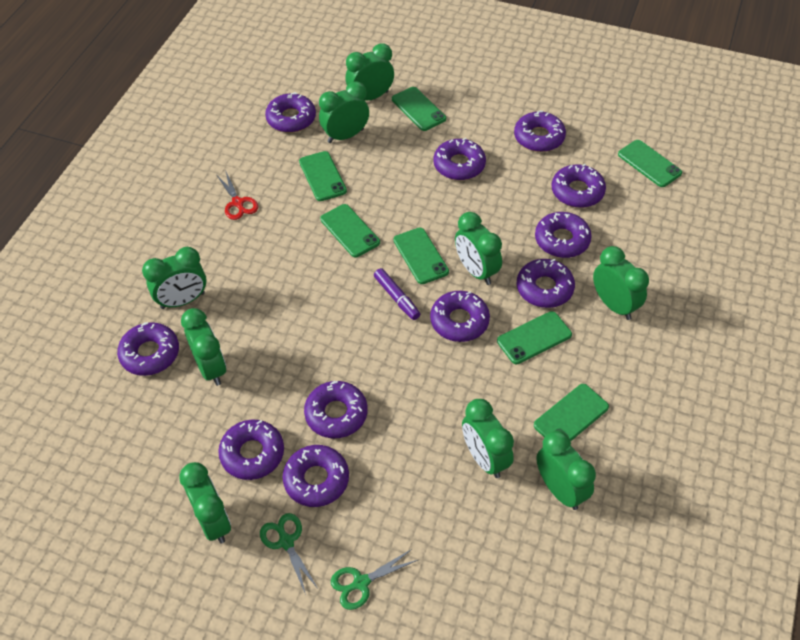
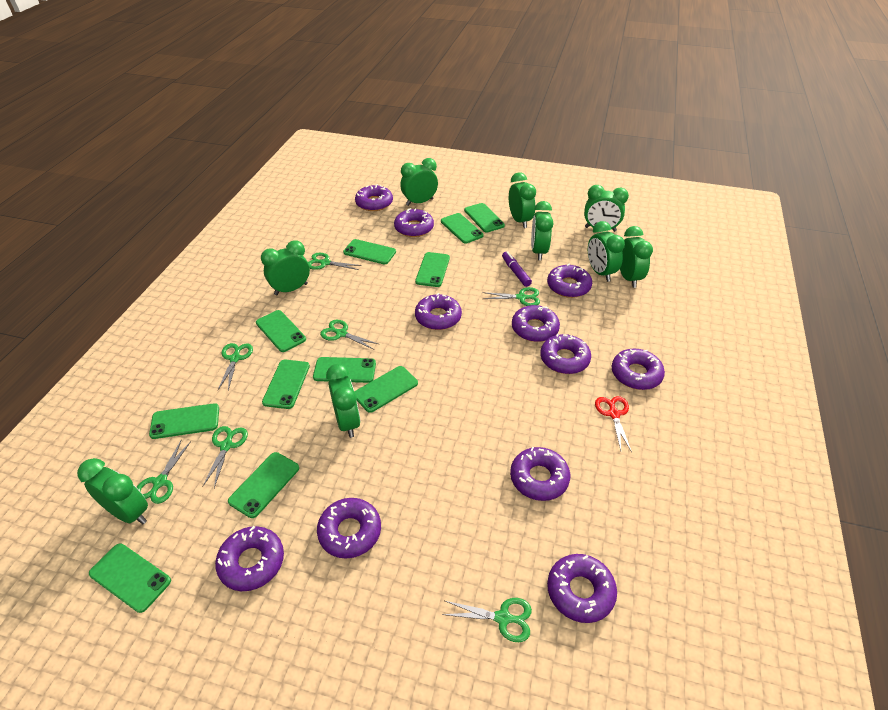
green phone: [299,151,347,201] [320,204,380,257] [392,87,446,131] [393,228,449,284] [497,311,572,364] [534,384,609,441] [618,140,682,187] = 7 -> [89,543,171,613] [149,403,219,439] [228,452,299,518] [256,310,306,352] [262,360,310,409] [313,357,376,383] [343,239,396,265] [355,366,418,413] [415,252,450,287] [441,213,484,244] [464,203,505,232] = 11
green scissors: [260,513,318,595] [331,549,418,610] = 2 -> [137,439,191,504] [202,426,248,488] [218,343,253,390] [308,253,362,270] [320,320,378,350] [442,598,532,642] [482,287,540,306] = 7

